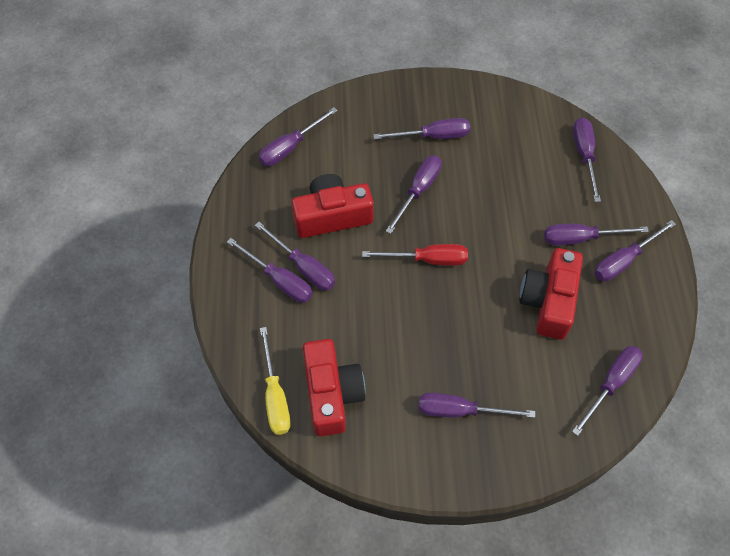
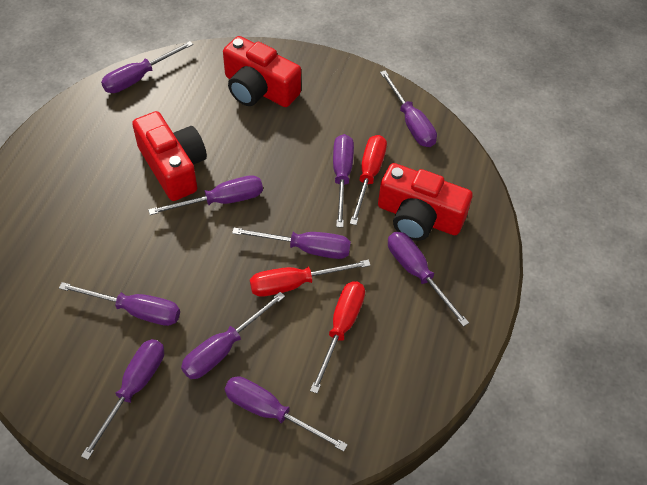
red screwdriver: [362,244,468,266] = 1 -> [250,260,371,297] [310,282,365,393] [350,135,387,225] = 3
yellow screwdriver: [260,327,291,435] = 1 -> none = 0

